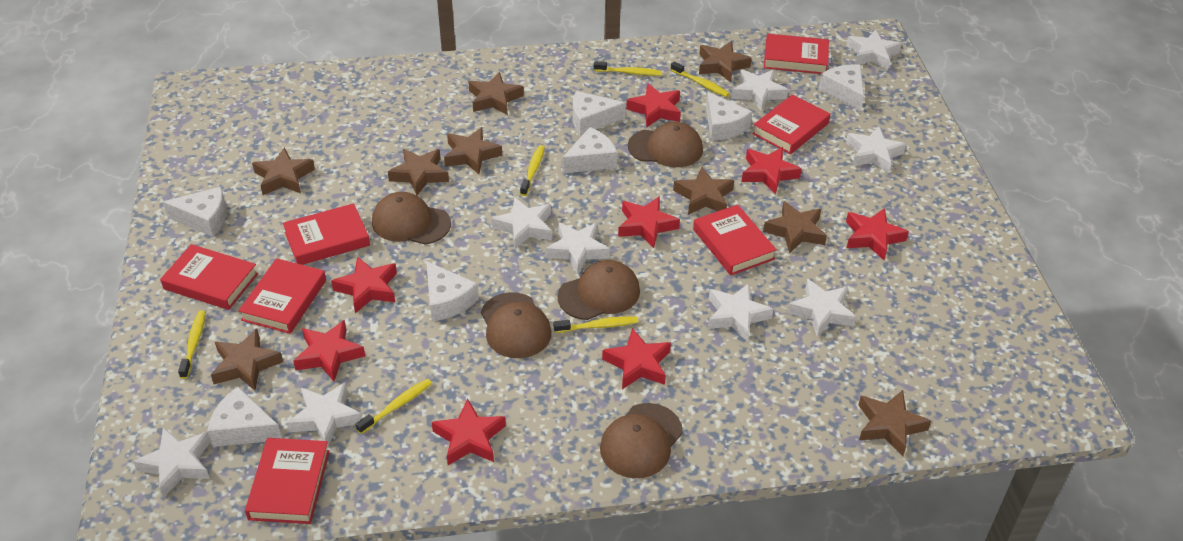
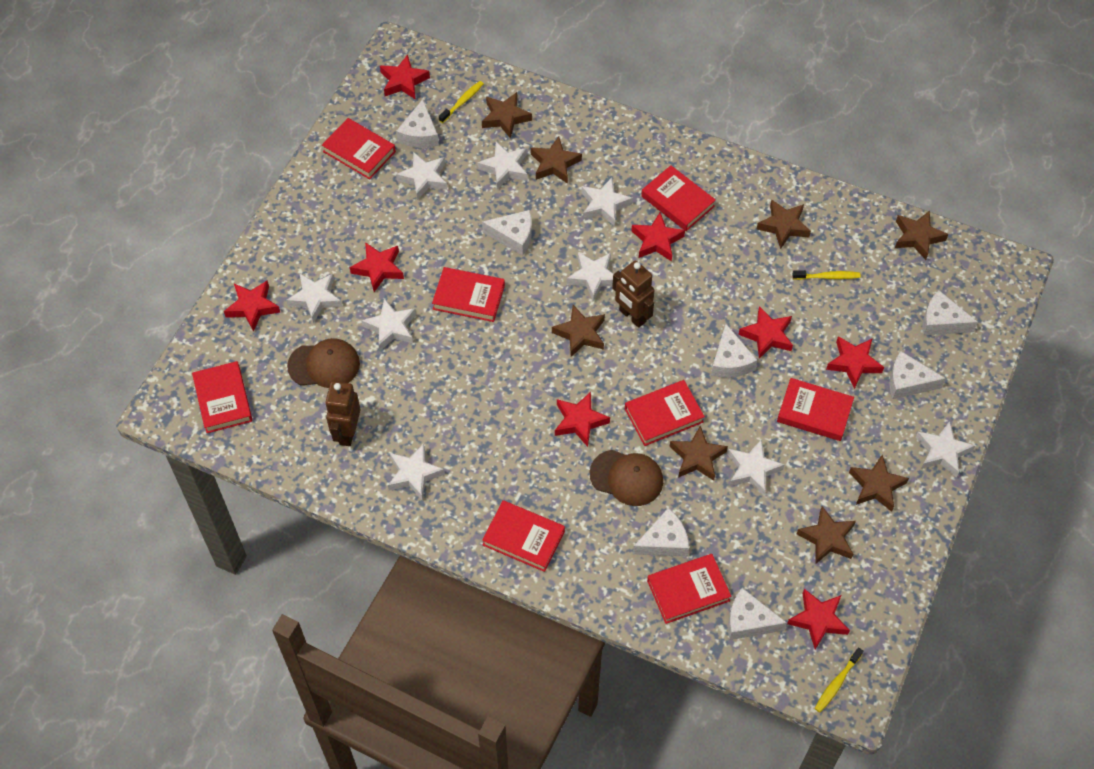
brown cap: [372,192,451,245] [481,292,551,358] [558,260,640,320] [600,403,683,478] [628,122,703,167] = 5 -> [287,338,360,388] [590,450,663,506] = 2
brown robot: none = 0 -> [325,381,360,446] [612,261,655,328] = 2
brown star: [211,329,283,391] [252,148,315,195] [388,149,449,195] [444,127,502,174] [469,72,524,115] [673,167,734,215] [699,41,752,82] [763,201,827,253] [858,390,931,456] = 9 -> [482,92,532,139] [531,137,582,184] [552,305,605,357] [669,426,728,481] [757,199,811,249] [797,506,856,564] [849,455,909,512] [895,210,948,260] = 8
red book: [160,244,258,310] [238,258,326,334] [245,438,330,524] [283,203,370,265] [693,205,777,275] [752,94,830,154] [764,34,829,74] = 7 -> [192,361,253,433] [322,118,396,179] [432,267,505,322] [482,500,565,572] [625,380,705,446] [641,165,716,231] [647,554,731,624] [777,378,854,441] = 8
yellow toothbrush: [178,311,206,379] [356,379,432,434] [520,145,545,196] [554,316,638,333] [594,61,662,76] [671,61,730,97] = 6 -> [439,81,484,123] [792,270,861,280] [814,647,863,712] = 3

